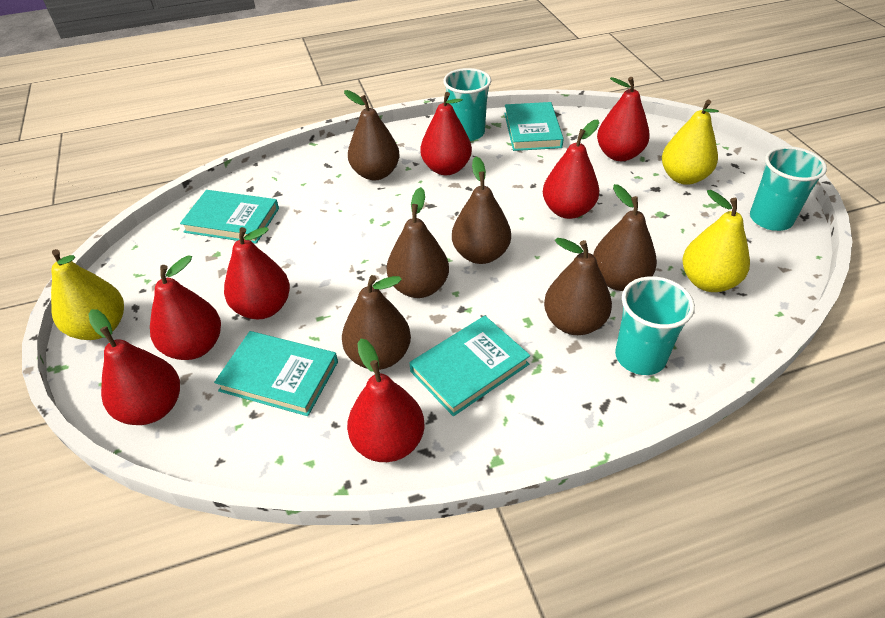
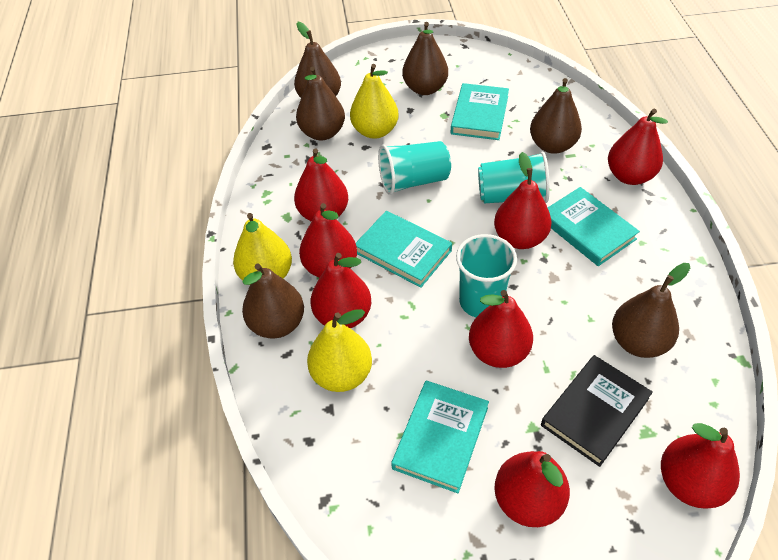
black book: none = 0 -> [541,355,653,467] = 1
red pear: [88,309,180,425] [150,255,221,360] [224,227,290,319] [347,339,425,462] [420,92,472,175] [543,120,600,219] [597,77,650,161] = 7 -> [294,148,348,222] [299,203,357,278] [311,253,371,328] [469,290,533,368] [494,152,552,249] [494,451,570,527] [608,108,668,185] [661,423,740,509] = 8

